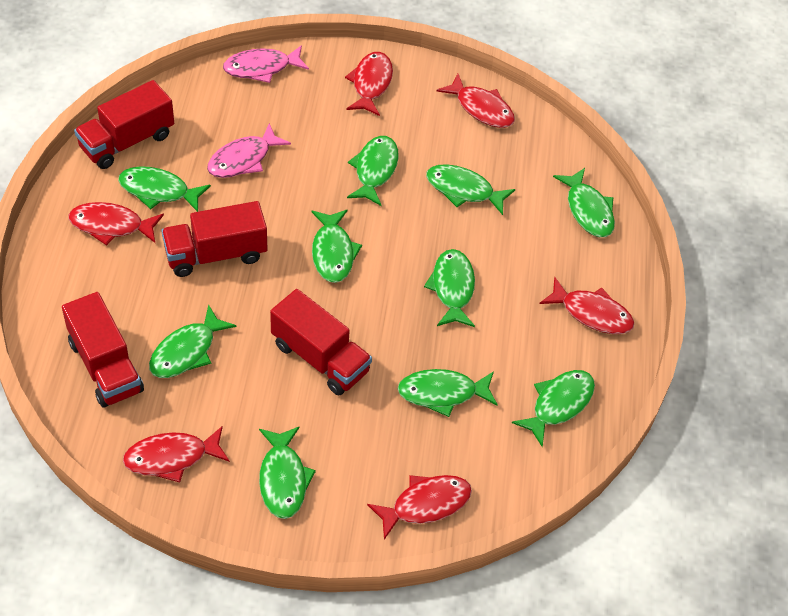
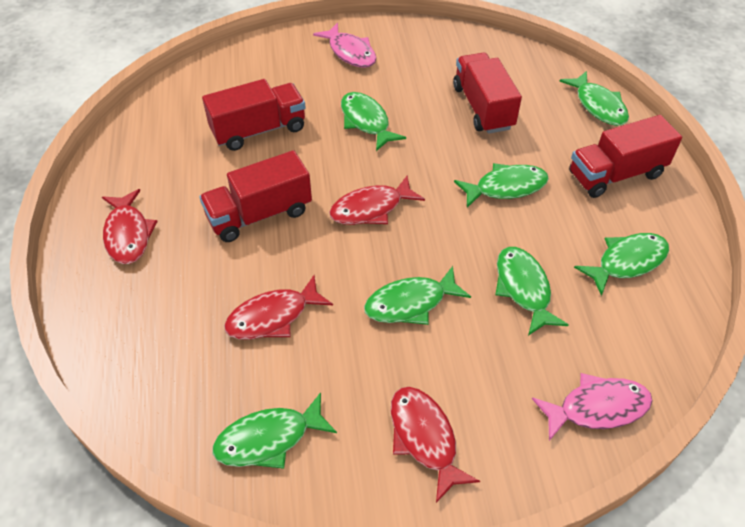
green fish: [118,166,211,212] [149,305,236,378] [259,426,316,519] [312,210,362,283] [347,136,399,206] [398,369,498,417] [424,249,475,327] [426,164,515,215] [512,370,595,447] [553,168,615,237] = 10 -> [212,392,337,469] [341,92,406,151] [364,266,471,325] [454,163,549,208] [495,247,569,336] [560,71,629,126] [574,233,669,296] = 7
red fish: [69,202,164,246] [123,426,230,482] [345,52,393,116] [367,475,472,540] [436,74,515,128] [539,277,634,334] = 6 -> [102,189,158,264] [224,275,333,340] [329,176,425,225] [391,387,480,503] = 4

